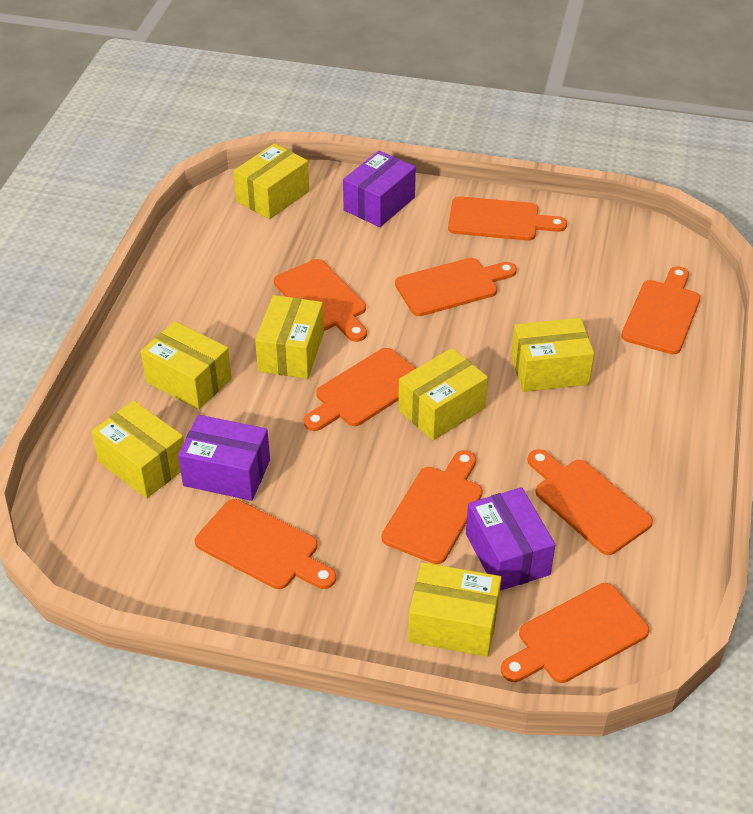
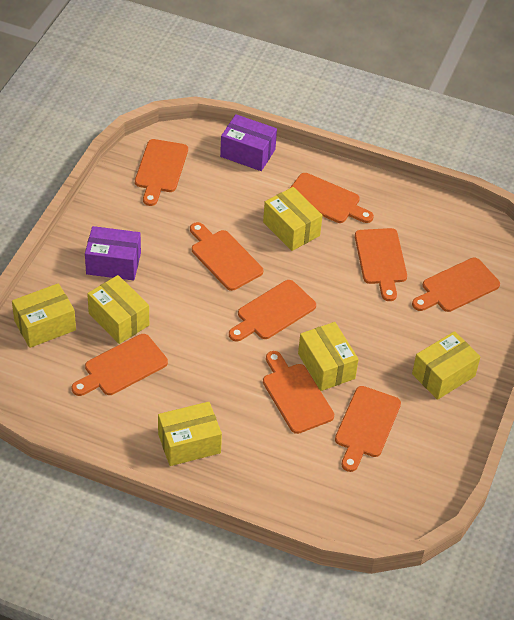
purple box: [178,415,270,501] [343,151,416,227] [466,487,555,591] = 3 -> [85,226,141,281] [220,114,277,171] = 2
yellow box: [91,400,184,498] [141,321,232,410] [234,143,309,219] [255,295,324,379] [398,348,488,440] [408,562,501,657] [511,318,594,392] = 7 -> [12,283,76,348] [87,275,149,344] [158,402,222,466] [263,187,323,251] [298,322,358,391] [412,331,481,400] = 6

